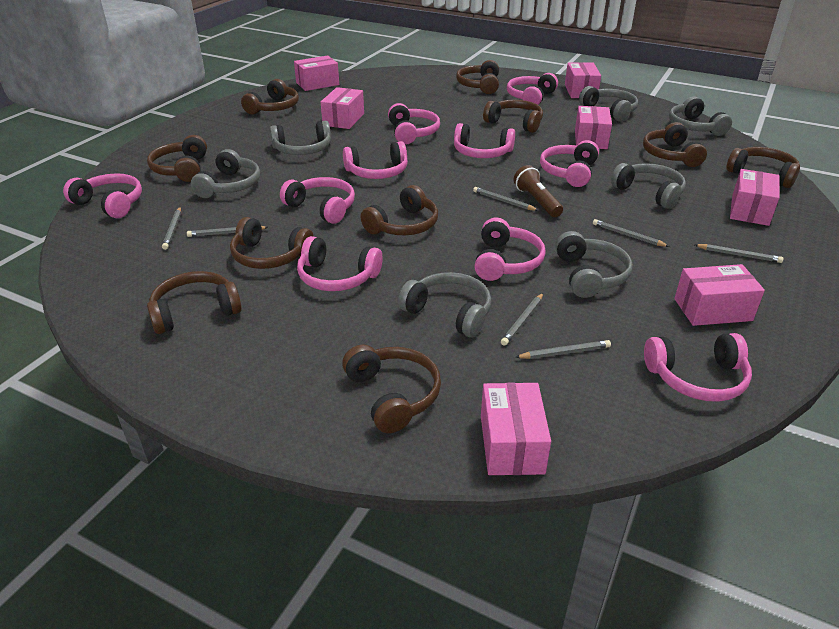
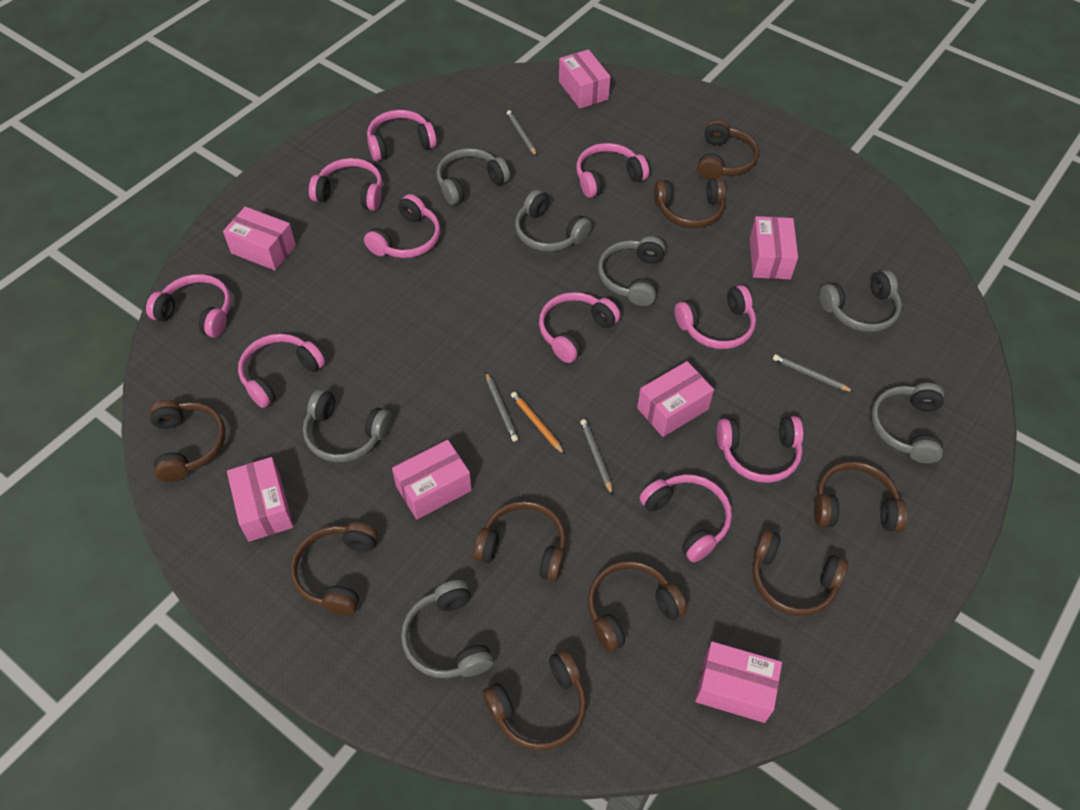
brown flashlight: [514,165,563,217] = 1 -> none = 0
brown headphones: [147,135,207,182] [147,271,242,334] [230,217,314,269] [241,79,299,114] [342,345,441,433] [361,185,438,235] [456,60,499,94] [483,100,543,133] [643,122,707,167] [726,147,800,188] = 10 -> [149,400,226,482] [290,522,378,615] [473,501,566,582] [482,650,587,751] [588,561,687,652] [654,177,726,228] [697,119,759,180] [752,529,848,616] [814,462,908,532] = 9
grey pencil: [162,207,181,250] [187,226,268,237] [473,187,539,211] [501,293,543,346] [515,340,611,359] [593,219,670,247] [695,244,784,263] = 7 -> [486,372,518,442] [507,110,537,156] [580,419,613,495] [773,354,854,392] = 4
orange pencil: none = 0 -> [511,392,565,455] = 1

